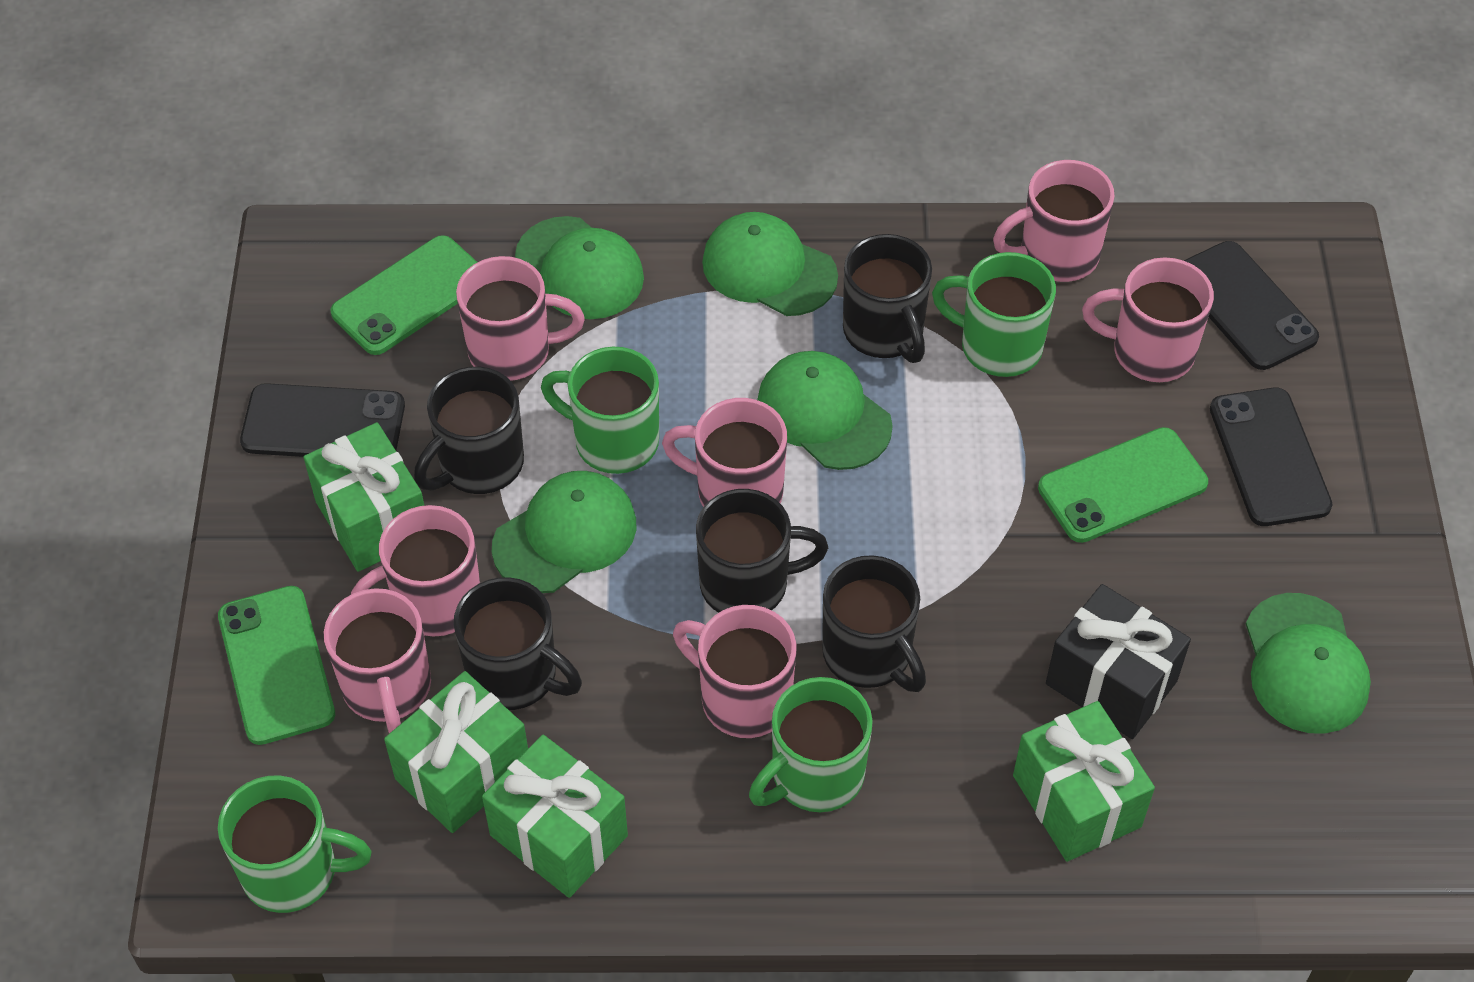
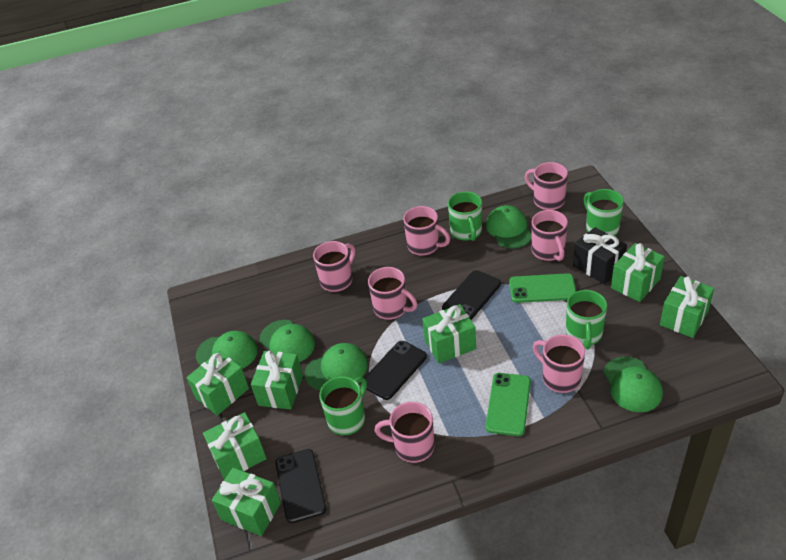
black mug: [414,367,524,494] [454,577,582,710] [696,489,828,613] [822,555,926,692] [843,234,932,363] = 5 -> none = 0
green gift: [304,422,424,572] [384,671,528,833] [482,735,628,898] [1013,701,1155,862] = 4 -> [186,351,249,416] [203,412,267,480] [212,468,281,536] [251,351,303,410] [423,304,476,363] [611,243,665,302] [660,276,714,338] = 7
green phone: [218,586,335,745] [331,235,477,355] [1038,427,1208,543] = 3 -> [486,373,531,436] [509,273,576,303] = 2

